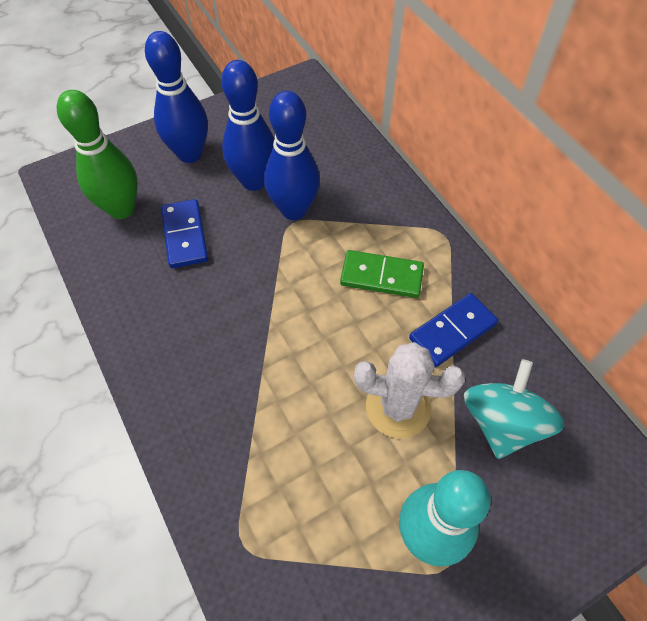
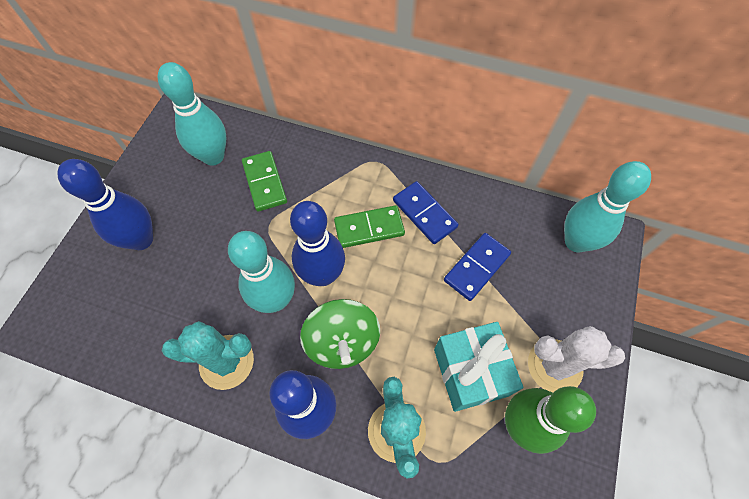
green domino: [340,250,424,298] = 1 -> [242,151,287,212] [334,205,405,248] = 2
green spinning top: none = 0 -> [300,299,380,369] = 1
turquoise bowling pin: [399,470,491,567] = 1 -> [158,62,226,166] [228,231,295,313] [564,161,651,253] = 3
turquoise cactus: none = 0 -> [162,321,254,390] [368,377,426,479] = 2
turquoise gift: none = 0 -> [434,322,524,412] = 1
turquoise spinning top: [464,359,564,459] = 1 -> none = 0

